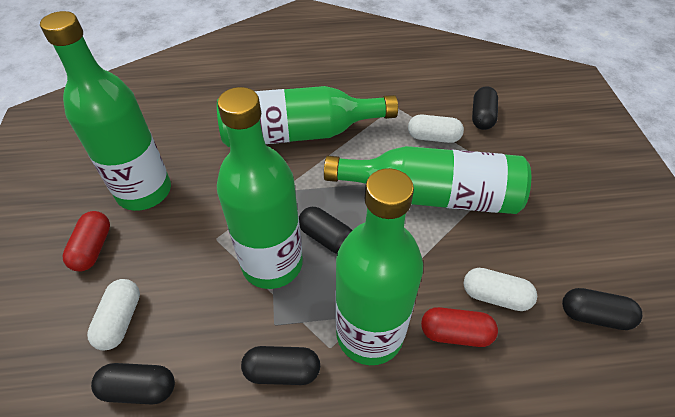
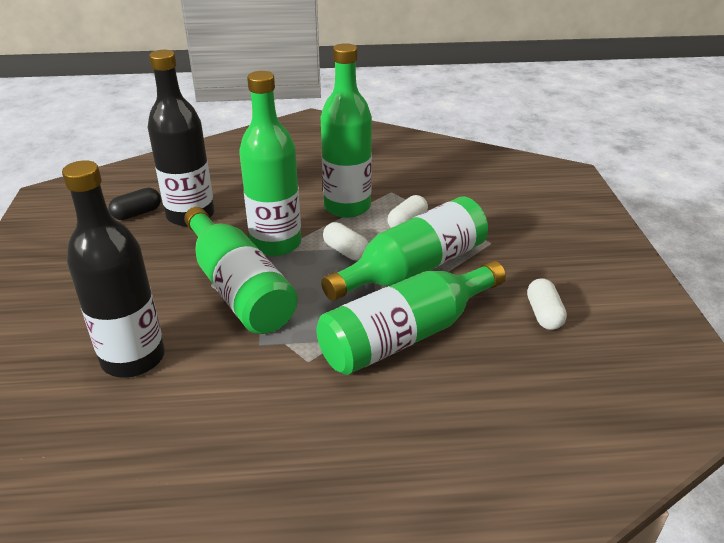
black bottle: none = 0 -> [62,160,165,378] [148,50,215,227] = 2
black capsule: [91,363,175,404] [241,346,320,385] [299,207,352,254] [472,86,498,130] [562,288,642,330] = 5 -> [109,188,161,220] = 1
red capsule: [63,211,110,271] [421,307,498,347] = 2 -> none = 0

